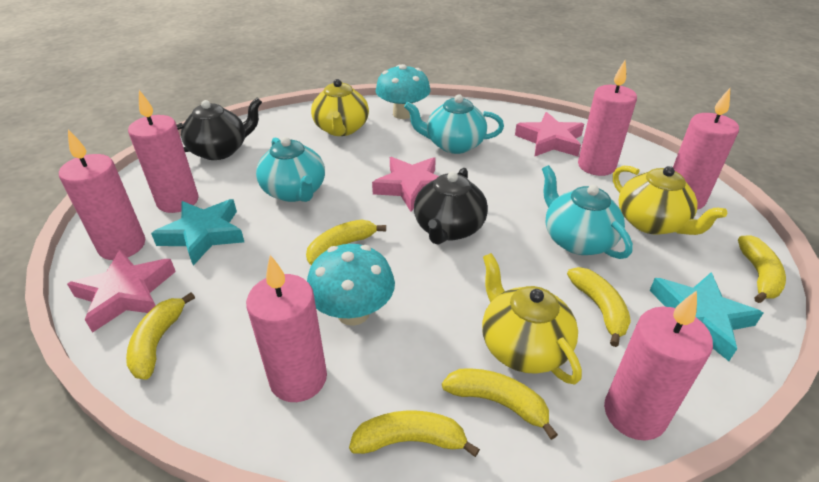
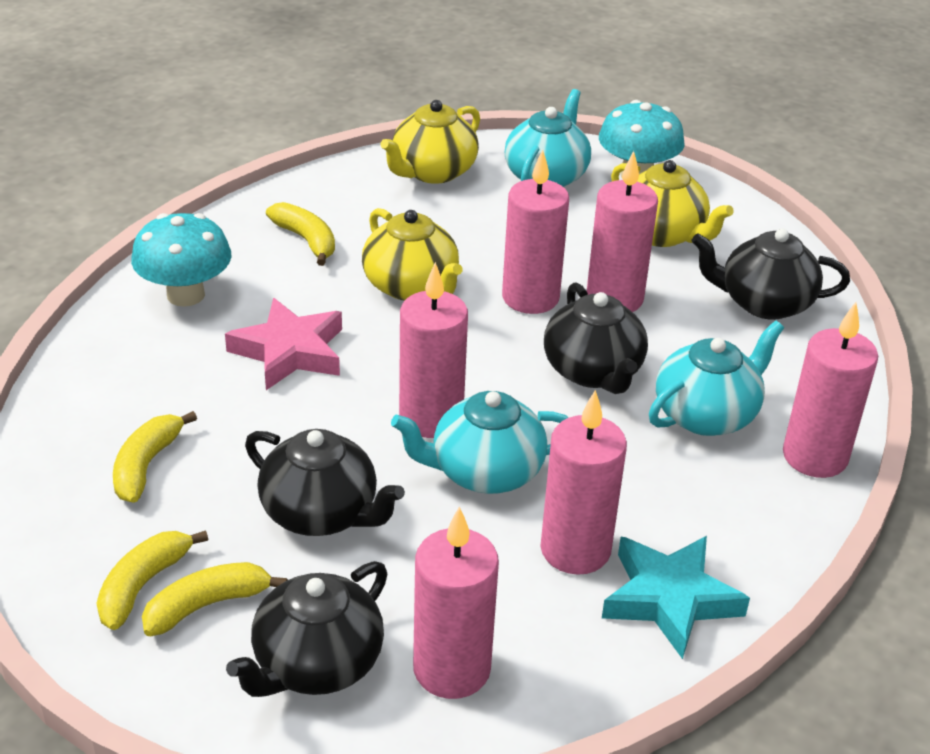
black teapot: [177,98,262,160] [414,168,488,245] = 2 -> [226,561,387,697] [245,429,405,536] [544,283,648,394] [692,229,850,320] = 4
pink star: [67,250,176,333] [372,157,439,212] [515,112,584,157] = 3 -> [225,298,342,390] = 1
turquoise star: [151,199,244,266] [650,272,763,361] = 2 -> [602,536,750,659] = 1
yellow banana: [126,292,195,380] [306,219,386,265] [349,411,480,457] [442,368,558,440] [567,267,631,347] [738,235,786,303] = 6 -> [96,530,208,630] [113,411,197,503] [142,562,288,636] [266,202,335,266] = 4

